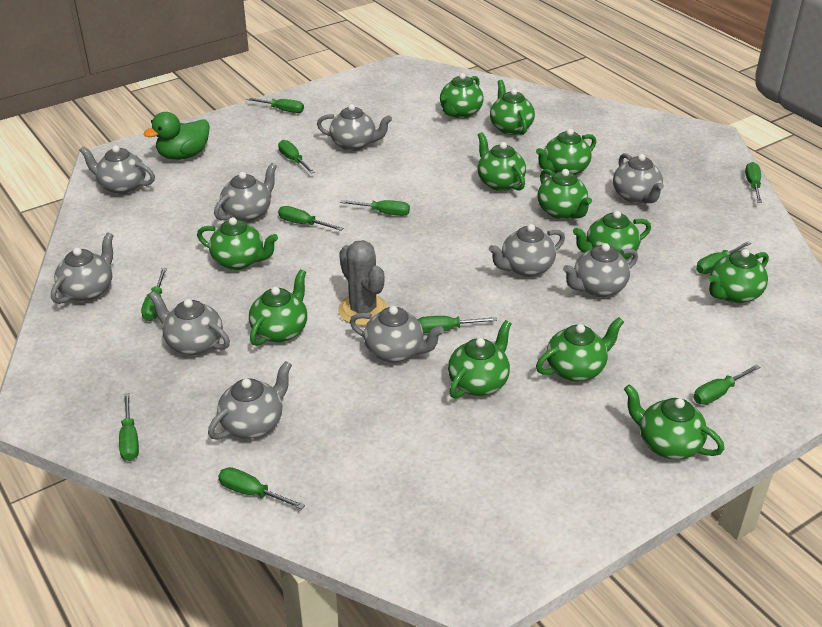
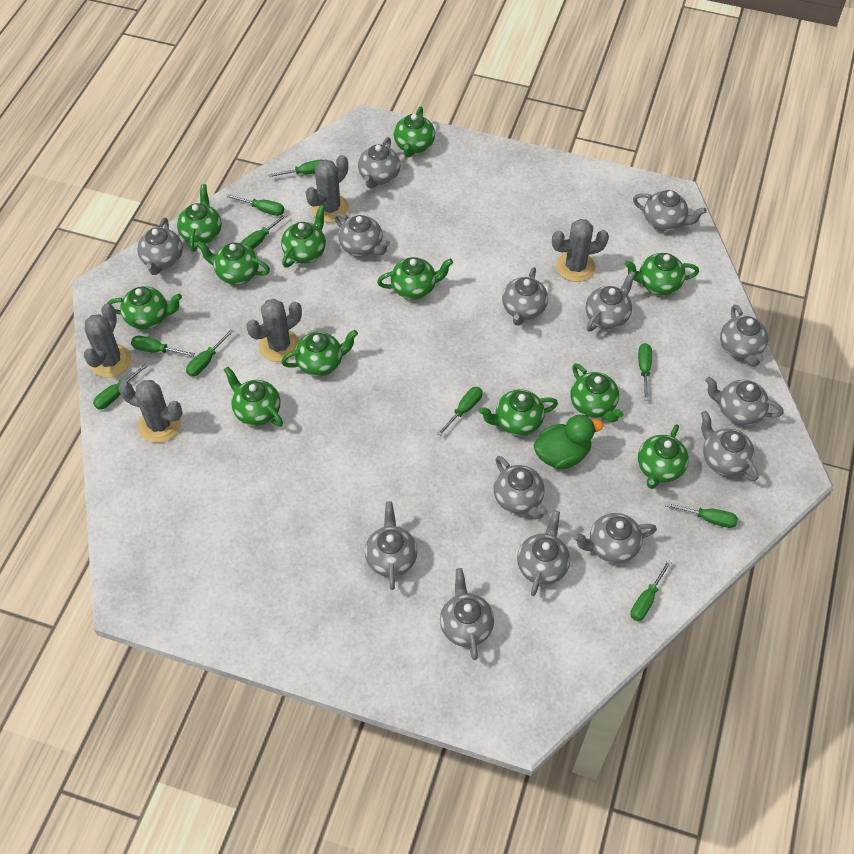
green screwdriver: [119,393,139,461] [141,268,167,321] [218,467,305,509] [246,98,304,113] [278,140,315,174] [278,206,343,231] [340,200,410,216] [418,316,497,333] [693,364,760,405] [696,241,751,274] [745,162,762,203] = 11 -> [93,363,148,409] [131,336,195,357] [186,329,234,377] [227,194,284,216] [241,213,288,249] [268,160,323,177] [437,387,482,436] [630,560,672,621] [638,343,652,401] [665,502,738,528] = 10
grey cactus: [338,240,388,326] = 1 -> [84,303,131,378] [118,380,183,443] [246,299,302,362] [306,155,349,222] [552,219,609,282] = 5
grey teapot: [51,232,114,304] [79,145,155,195] [149,291,230,355] [208,361,292,440] [214,163,277,222] [317,104,392,151] [350,306,444,363] [489,224,565,277] [563,243,638,297] [613,153,664,203] = 10 -> [137,217,183,275] [334,213,390,257] [358,137,400,189] [365,502,417,590] [440,568,494,660] [494,456,548,519] [502,267,548,326] [517,510,570,596] [573,513,657,564] [586,271,636,331] [633,190,707,231] [701,411,759,481] [705,377,784,426] [720,304,768,367] = 14

